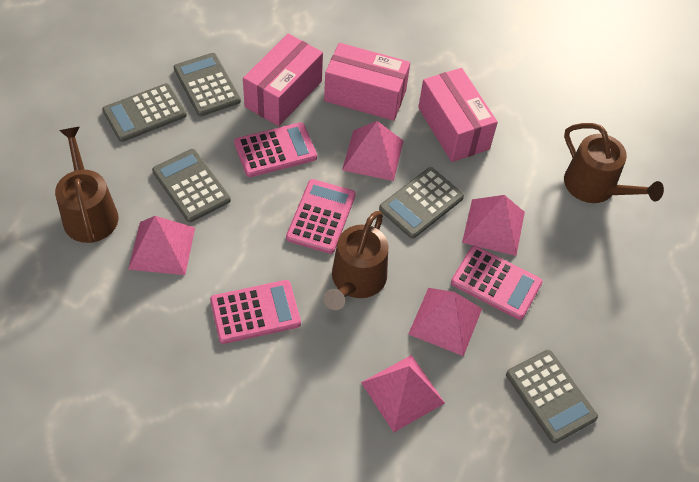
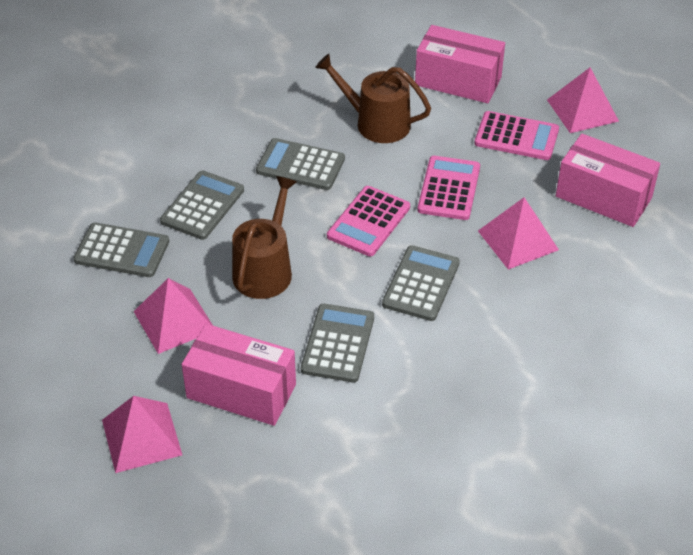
brown watering can: [55,127,119,243] [324,211,388,310] [564,123,664,203] = 3 -> [232,176,297,299] [315,54,431,143] = 2
pink calculator: [210,280,301,344] [234,122,317,177] [286,179,356,254] [451,246,543,320] = 4 -> [327,186,410,256] [418,156,480,220] [474,111,559,160] = 3
pink pyramid: [128,216,195,275] [342,121,403,181] [361,355,445,432] [408,288,482,356] [462,195,525,256] = 5 -> [102,396,182,473] [134,278,212,354] [478,197,559,269] [547,67,619,133] = 4

